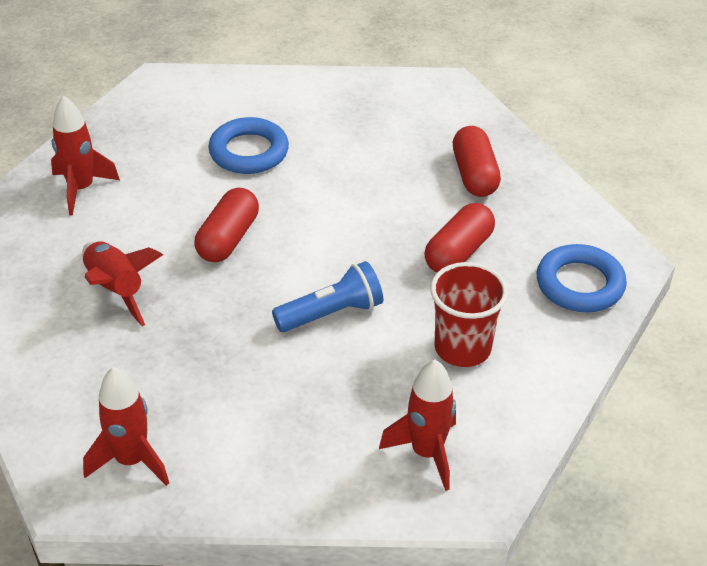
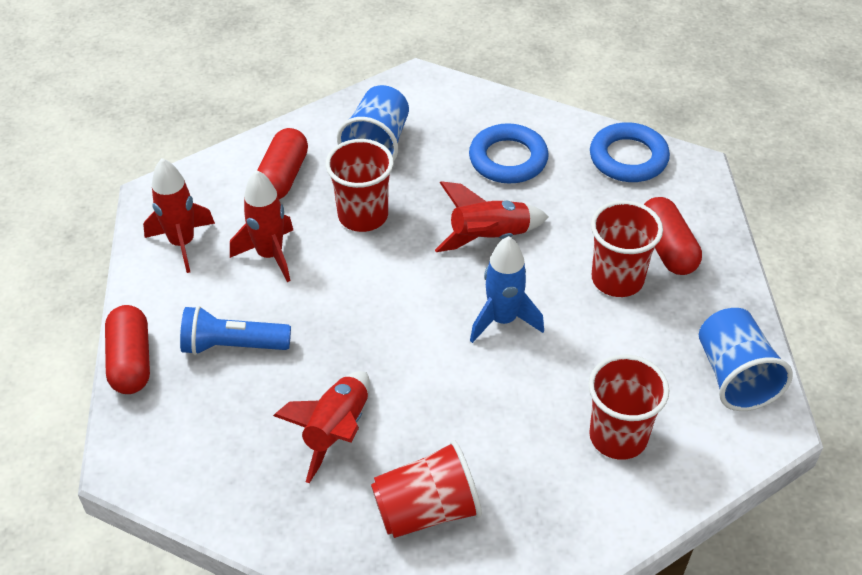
blue cup: none = 0 -> [337,85,409,161] [699,308,793,411] = 2
blue rocket: none = 0 -> [470,236,544,343] = 1
red cup: [430,262,508,367] = 1 -> [325,139,394,232] [371,440,482,538] [588,355,669,460] [591,201,663,297] = 4

